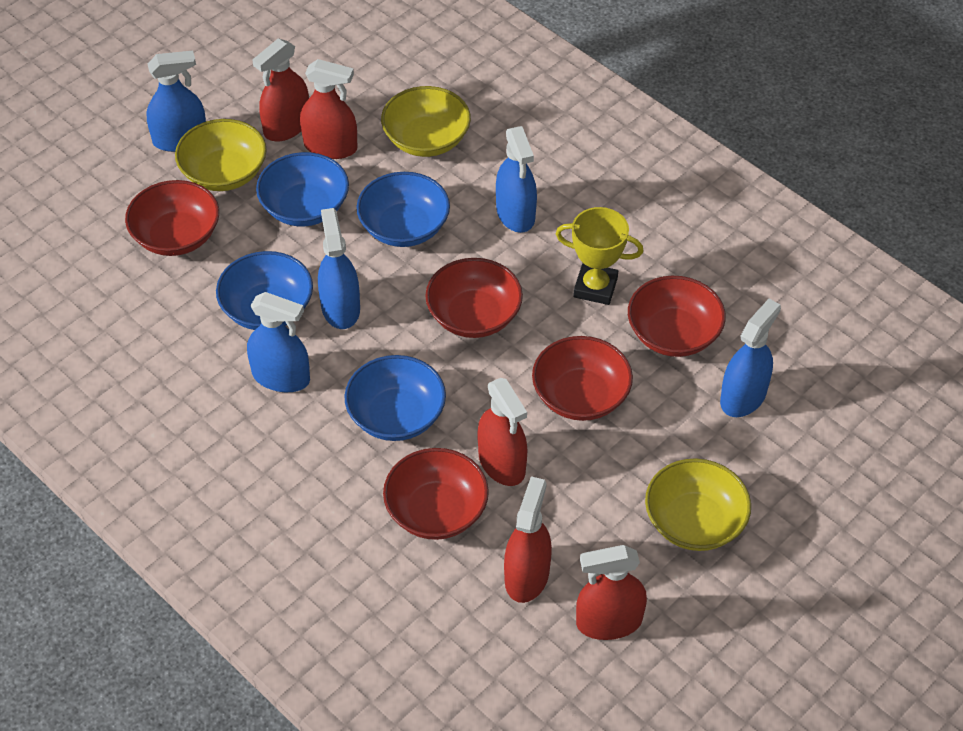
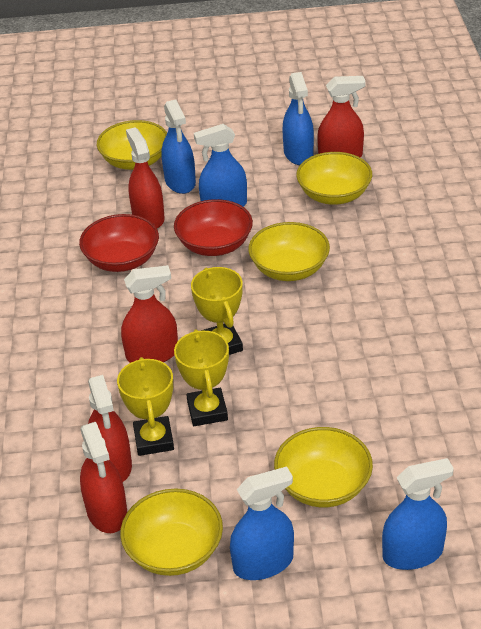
blue bowl: [216,251,313,330] [256,152,349,227] [344,355,446,441] [357,172,450,247] = 4 -> none = 0
red bowl: [125,180,219,256] [383,448,489,540] [425,258,523,338] [532,336,633,421] [628,276,726,357] = 5 -> [79,214,159,272] [174,199,253,256] = 2
yellow bowl: [175,119,267,191] [381,86,471,157] [645,458,751,551] = 3 -> [97,120,167,170] [120,489,223,576] [248,222,330,281] [274,427,373,507] [296,152,372,205] = 5
yellow trophy: [556,207,643,305] = 1 -> [117,357,174,456] [174,329,229,426] [191,267,243,355] = 3

